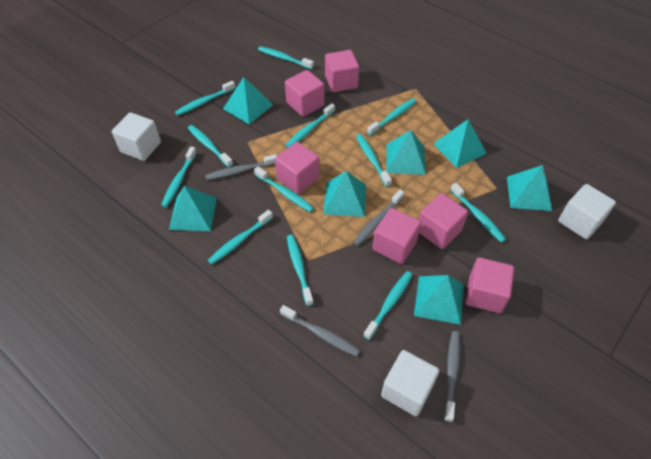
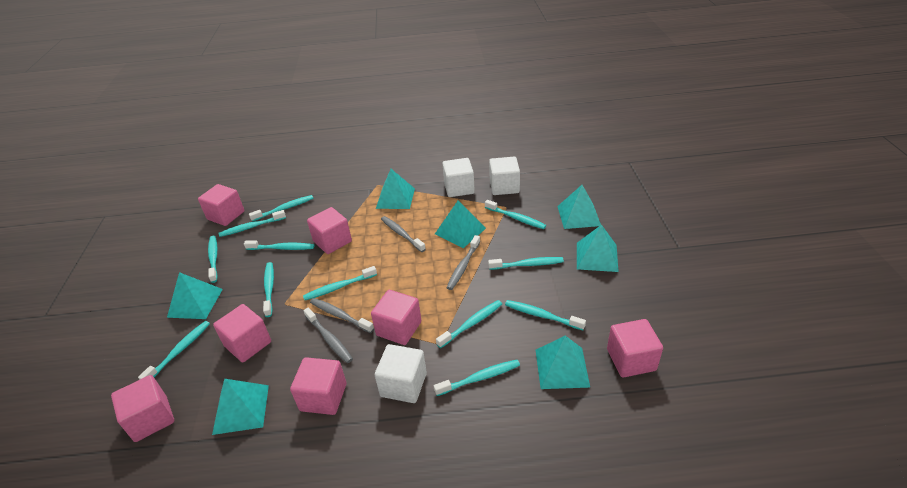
pink cube: [275,142,320,194] [285,70,325,117] [325,50,359,92] [372,208,421,264] [419,193,468,249] [465,257,514,313] = 6 -> [111,375,174,442] [198,184,244,226] [213,304,271,363] [290,357,347,415] [307,207,352,254] [371,290,421,345] [607,319,663,377] = 7

